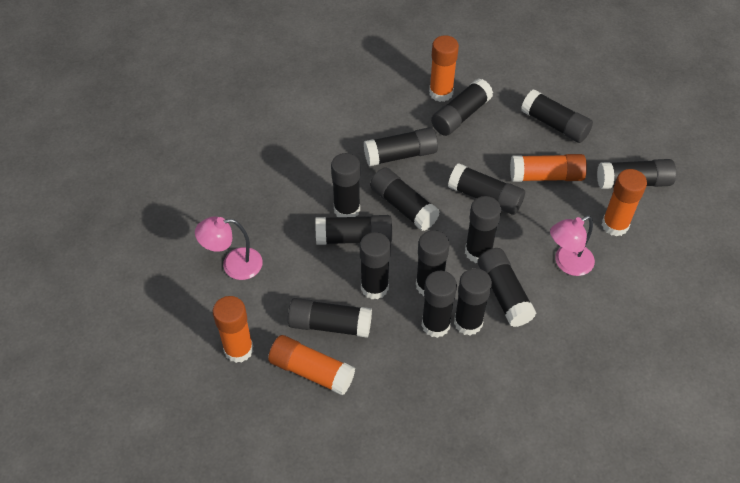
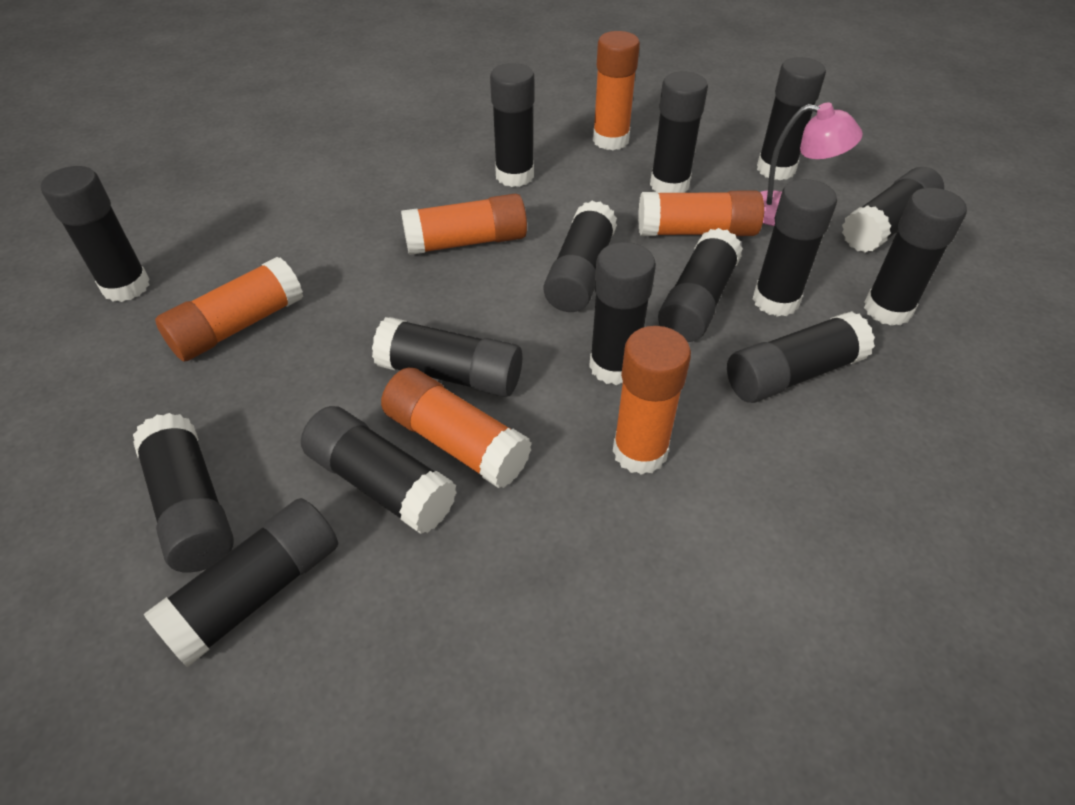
orange glue stick: [213,296,253,363] [268,335,355,396] [429,35,459,102] [510,154,587,182] [602,169,647,237] = 5 -> [155,257,303,361] [381,368,532,488] [401,194,527,255] [593,31,640,150] [613,326,691,475] [638,191,764,236] = 6
pink lamp: [195,216,263,280] [550,216,595,276] = 2 -> [761,103,863,226] = 1

